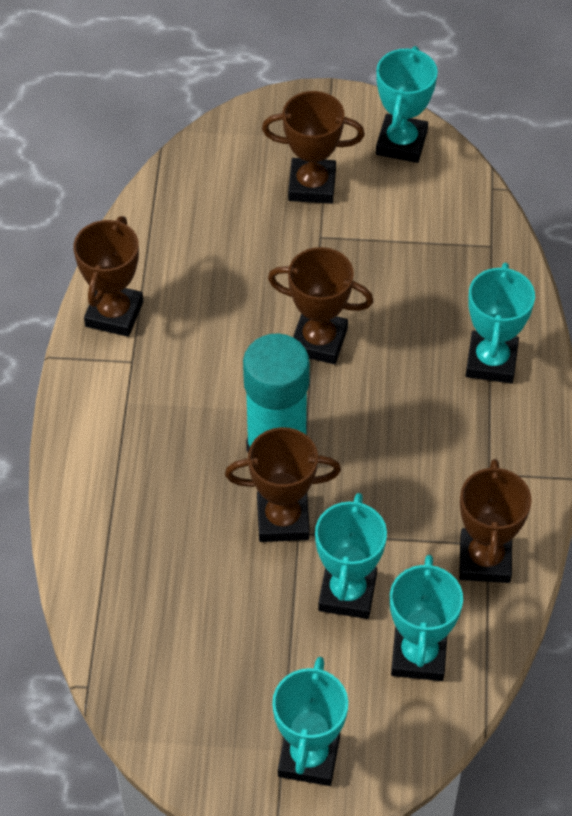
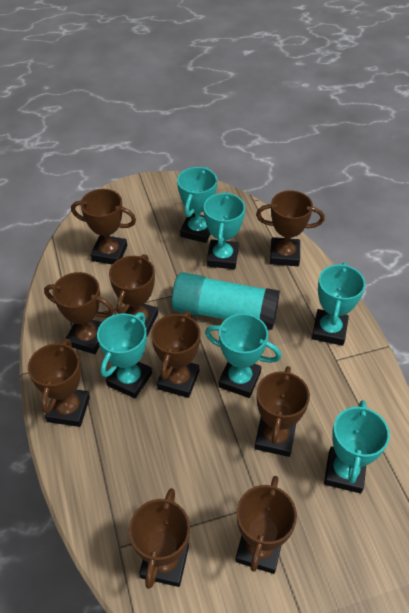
brown trophy: [73,216,143,337] [225,427,341,542] [262,91,365,204] [268,247,373,364] [459,459,532,583] = 5 -> [28,339,90,427] [44,272,114,354] [71,189,136,265] [109,254,158,336] [129,488,190,589] [151,311,200,398] [235,476,297,574] [255,366,310,457] [256,190,325,266] = 9
turquoise trophy: [272,657,348,786] [315,493,387,619] [376,46,438,163] [390,555,463,681] [466,263,535,383] = 5 -> [97,312,152,399] [177,167,217,243] [204,192,245,269] [205,313,281,398] [312,262,365,346] [324,400,390,493] = 6

